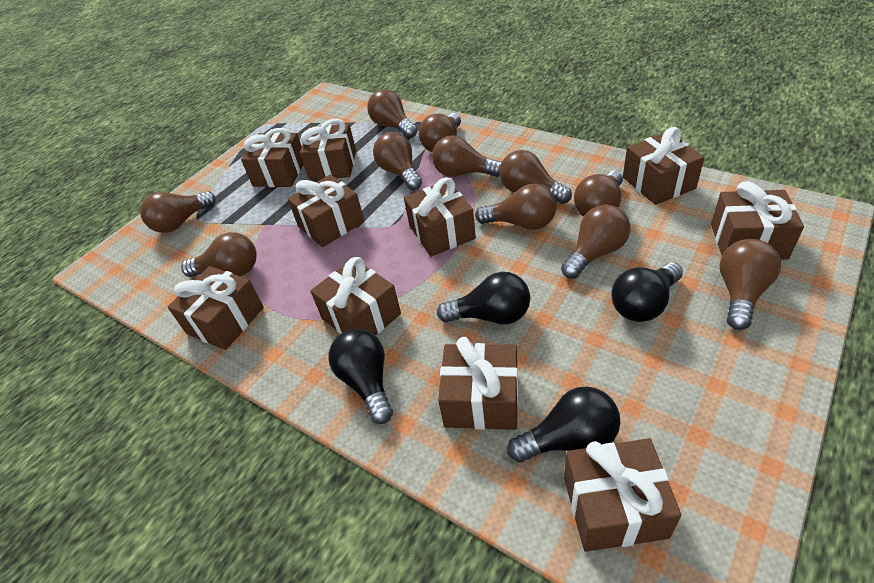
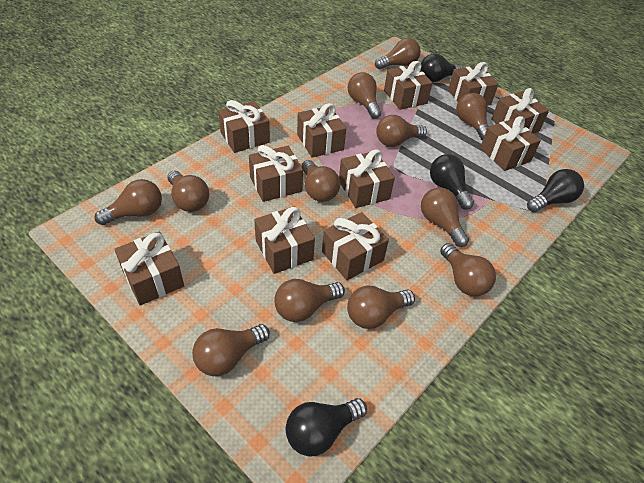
brown gift: [168,266,264,350] [241,128,304,187] [288,174,365,247] [300,119,356,180] [310,257,401,336] [404,177,476,257] [438,337,518,430] [564,438,682,552] [623,127,705,205] [711,181,804,260] = 10 -> [114,231,184,305] [218,100,270,153] [249,145,303,202] [254,207,315,274] [297,103,346,158] [322,212,389,280] [339,149,395,208] [384,61,432,110] [448,62,498,106] [480,116,541,171] [491,88,549,133] = 11
brown light bulb: [140,191,216,233] [181,232,257,277] [367,89,417,138] [373,132,422,190] [419,113,461,152] [432,135,502,177] [475,184,557,230] [499,150,572,204] [561,204,630,279] [574,171,623,217] [719,239,781,330] = 11 -> [94,179,162,225] [168,171,209,212] [192,324,270,376] [274,279,345,322] [302,160,340,202] [347,285,415,329] [348,72,381,119] [375,38,421,69] [376,115,427,147] [421,188,469,247] [440,243,496,296] [456,93,488,141] = 12

